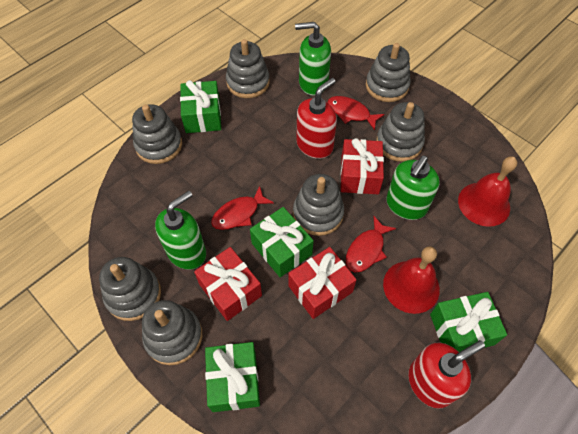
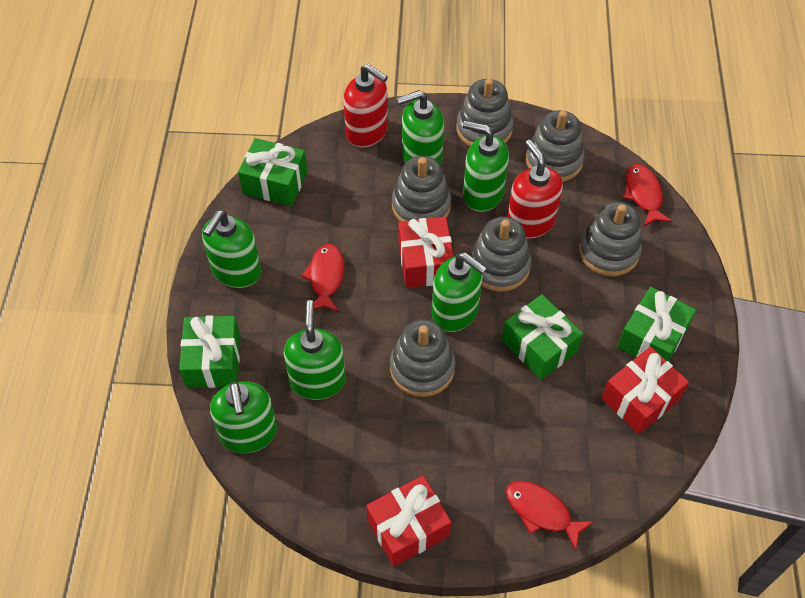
green soap dispenser: [155,191,206,270] [295,22,331,96] [386,156,440,220] = 3 -> [202,210,261,288] [210,381,277,453] [284,300,346,400] [397,90,444,165] [432,253,487,332] [463,121,509,212] = 6
grey stacking toy: [99,257,161,321] [132,104,182,164] [142,300,202,365] [226,39,270,98] [293,174,344,236] [366,43,411,102] [376,102,425,162] = 7 -> [390,320,456,397] [392,156,451,221] [456,78,513,146] [470,217,531,292] [526,110,585,182] [579,202,642,276] = 6
red bell: [383,246,440,314] [458,157,517,227] = 2 -> none = 0

